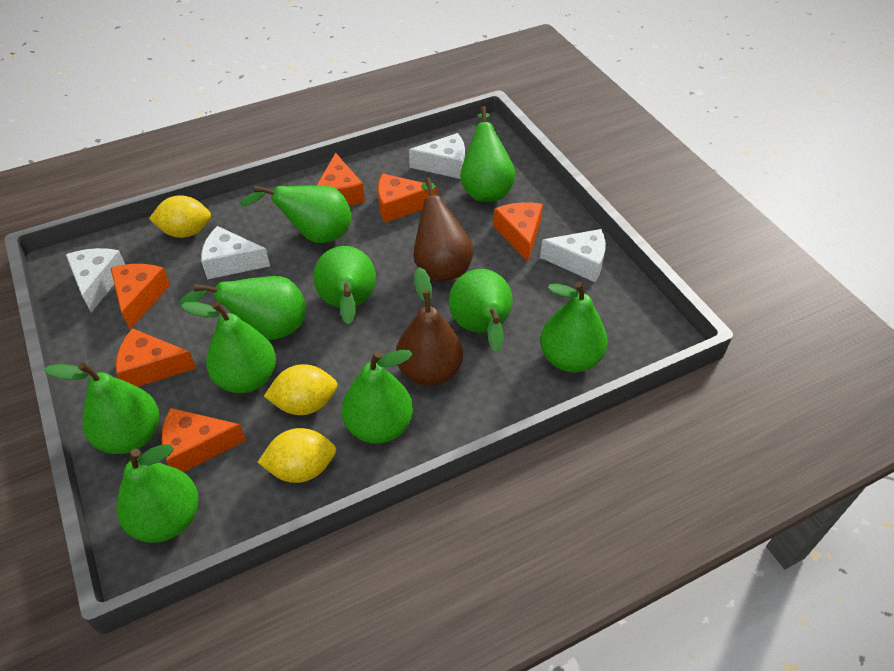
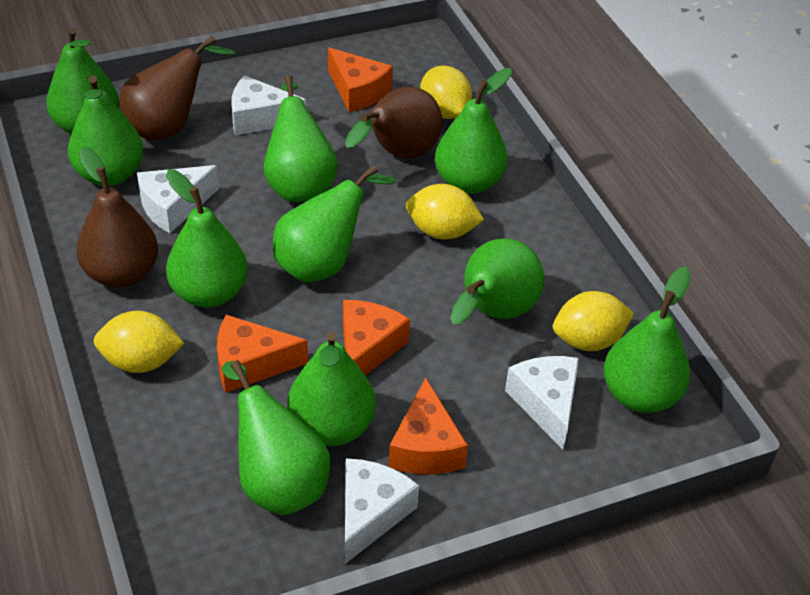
brown pear: [396,267,463,386] [413,177,474,281] = 2 -> [76,146,158,288] [119,36,235,140] [345,87,443,158] = 3
orange cheese: [110,264,170,329] [116,328,196,387] [161,408,246,472] [316,153,365,206] [378,173,437,223] [493,202,543,262] = 6 -> [217,315,308,393] [328,47,393,112] [343,300,410,375] [389,378,468,474] = 4
yellow lemon: [149,196,211,238] [258,428,336,483] [264,364,338,415] = 3 -> [93,311,184,373] [406,184,484,239] [420,65,472,119] [553,291,634,351] = 4

